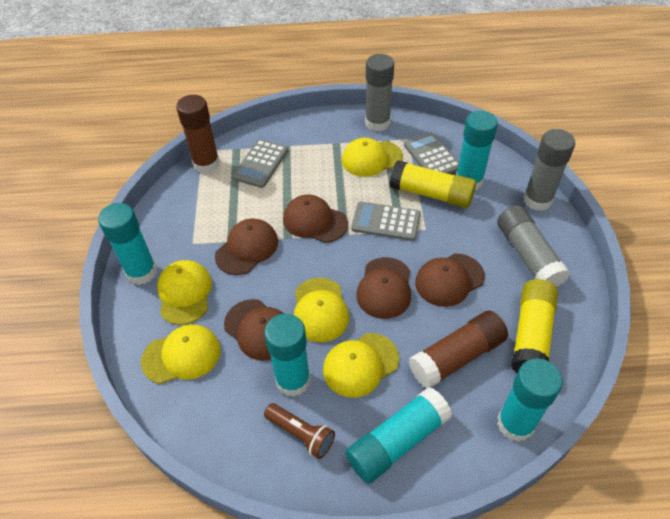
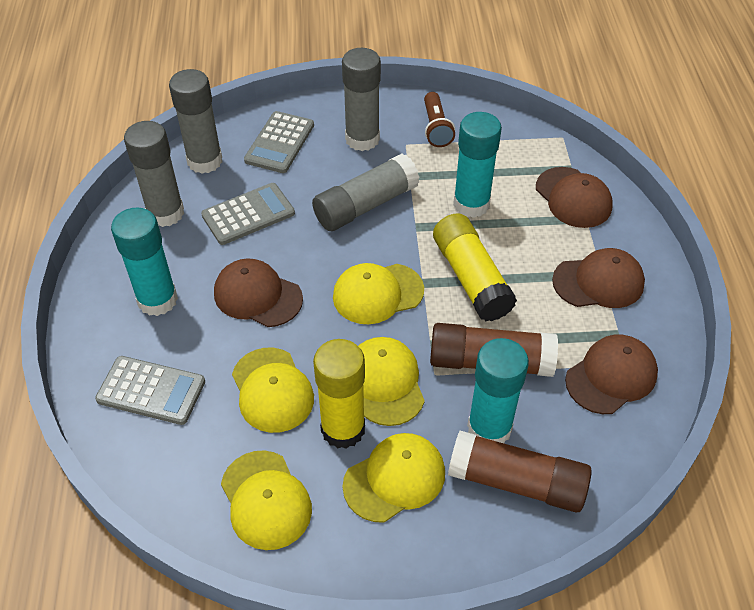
brown cap: [215,218,278,275] [224,299,285,361] [283,194,348,243] [356,257,411,319] [415,253,485,307] = 5 -> [214,258,303,327] [536,167,613,228] [552,248,645,308] [565,335,658,414] = 4
grey glue stick: [365,54,394,132] [497,205,570,287] [523,129,575,211] = 3 -> [124,121,184,227] [169,69,222,174] [312,153,419,231] [342,48,381,151] = 4
turquoise glue stick: [98,203,157,285] [264,314,310,397] [346,387,452,484] [456,111,498,190] [497,358,563,442] = 5 -> [111,207,178,316] [453,112,502,218] [467,338,529,443] = 3

